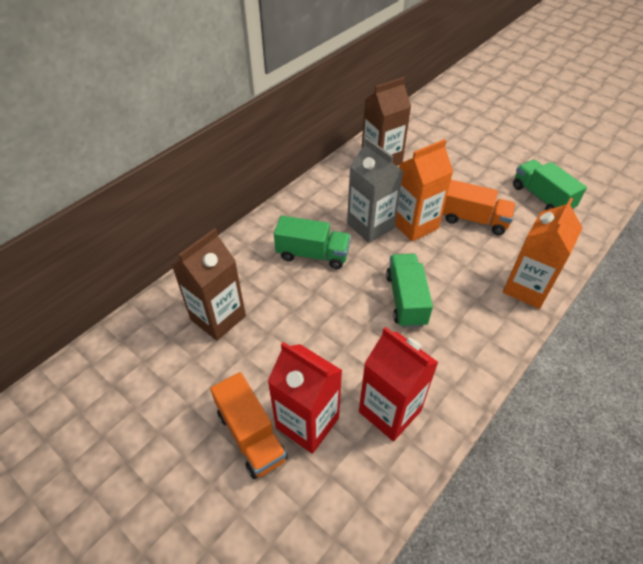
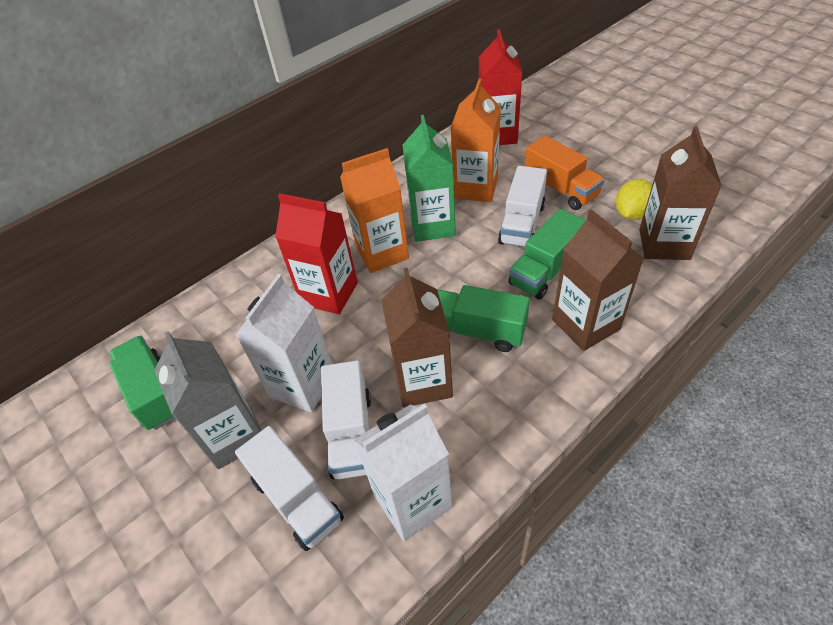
brown carton: [172,228,246,341] [362,77,411,166] = 2 -> [382,268,453,407] [552,209,644,351] [639,126,722,260] = 3
green carton: none = 0 -> [403,115,456,242] = 1
orange truck: [210,372,288,479] [442,180,516,235] = 2 -> [525,136,605,210] = 1
white carton: none = 0 -> [236,274,332,412] [354,404,452,541] = 2
white truck: none = 0 -> [235,426,344,551] [321,360,371,479] [498,166,547,247] = 3
yellow lemon: none = 0 -> [616,179,653,220] = 1

